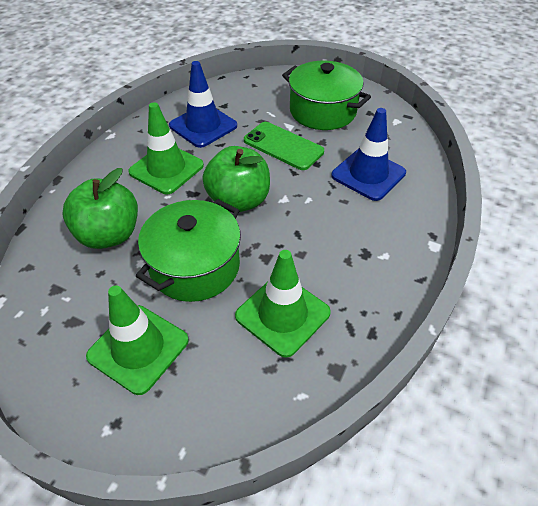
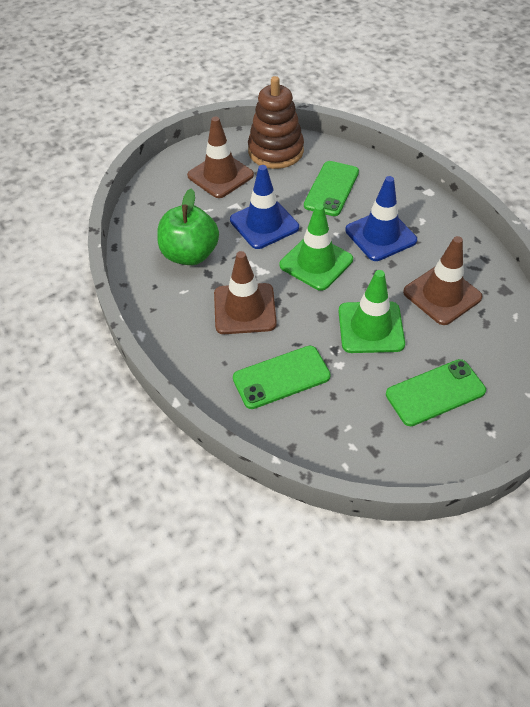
brown stacking toy: none = 0 -> [248,76,304,169] = 1
brown traffic cone: none = 0 -> [187,116,254,198] [214,251,277,334] [403,236,482,325] = 3
green apple: [62,168,138,249] [203,146,270,212] = 2 -> [157,189,219,265] = 1
green phone: [244,122,324,170] = 1 -> [233,346,331,409] [304,161,359,216] [386,359,486,426] = 3
green pot: [136,199,241,302] [282,61,371,130] = 2 -> none = 0
green traffic cone: [86,285,189,395] [128,102,204,194] [235,250,331,358] = 3 -> [279,204,353,291] [338,270,405,353] = 2

